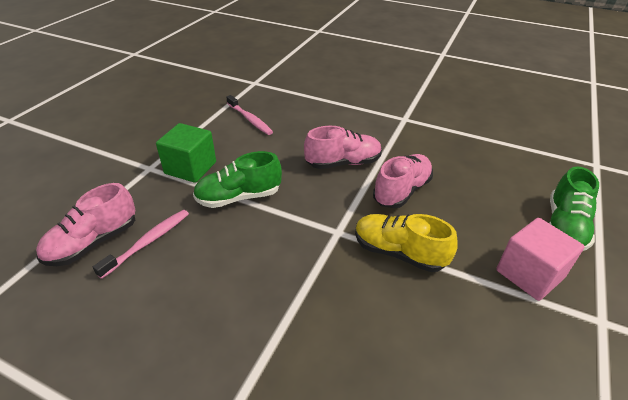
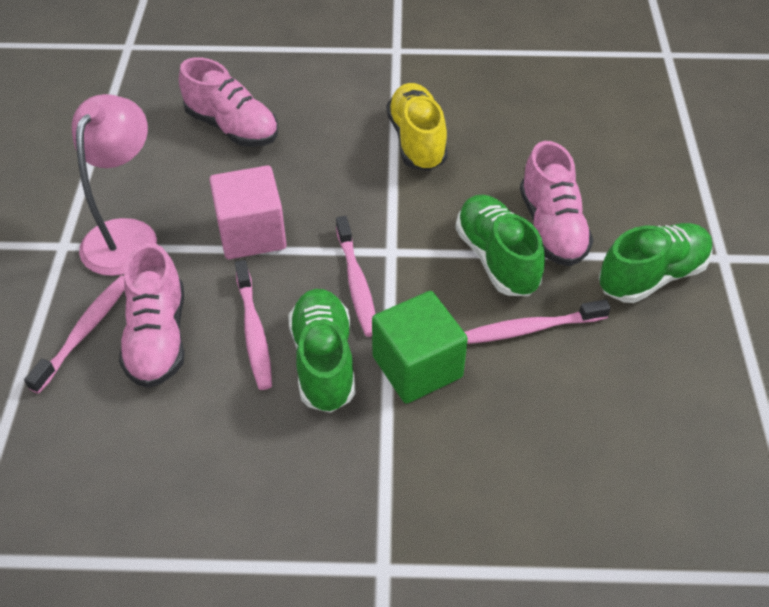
green shoe: [193,151,282,208] [549,166,599,251] = 2 -> [288,289,356,413] [455,195,545,296] [599,223,713,303] = 3
pink lamp: none = 0 -> [72,94,157,276] = 1
pink toothbrush: [93,210,189,279] [226,95,273,135] = 2 -> [24,276,125,394] [235,260,272,390] [336,216,376,337] [464,299,611,344] = 4

